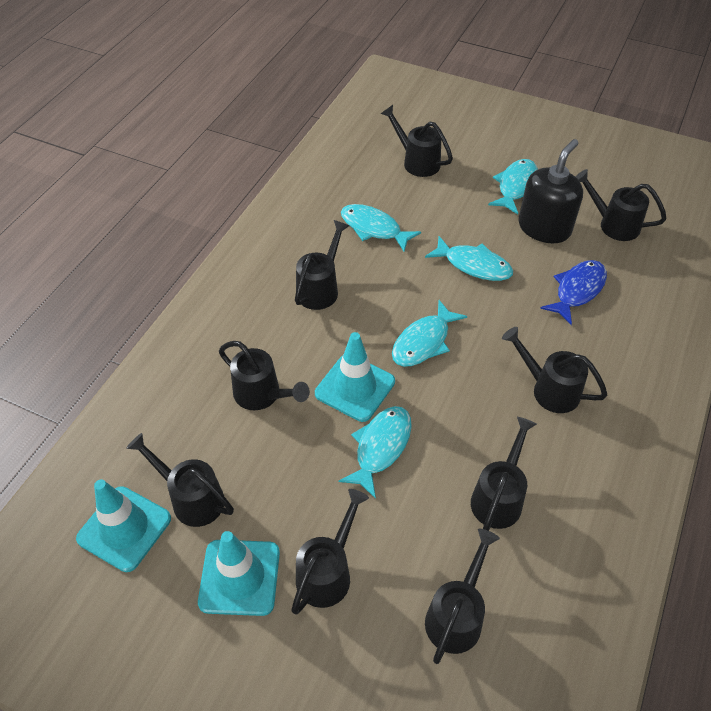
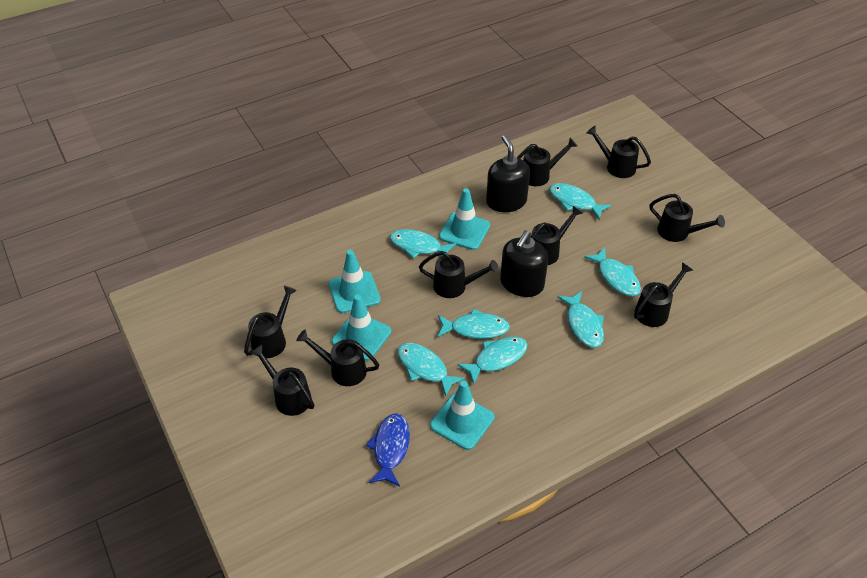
black soap dispenser: [518,139,583,243] = 1 -> [486,135,530,212] [500,230,548,297] = 2
turquoise fish: [339,406,412,499] [341,204,421,252] [392,300,467,367] [425,236,513,281] [488,159,538,214] = 5 -> [390,229,457,258] [398,343,465,396] [437,309,510,339] [457,336,528,385] [549,183,611,220] [557,291,604,348] [584,247,641,297] = 7
turquoise traffic cone: [76,479,171,572] [198,531,280,616] [315,332,395,422] = 3 -> [328,250,381,313] [332,295,391,361] [430,381,494,450] [439,188,490,250] = 4

